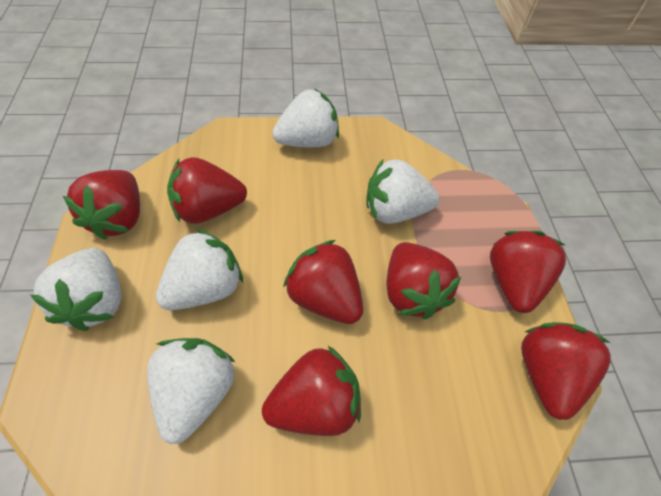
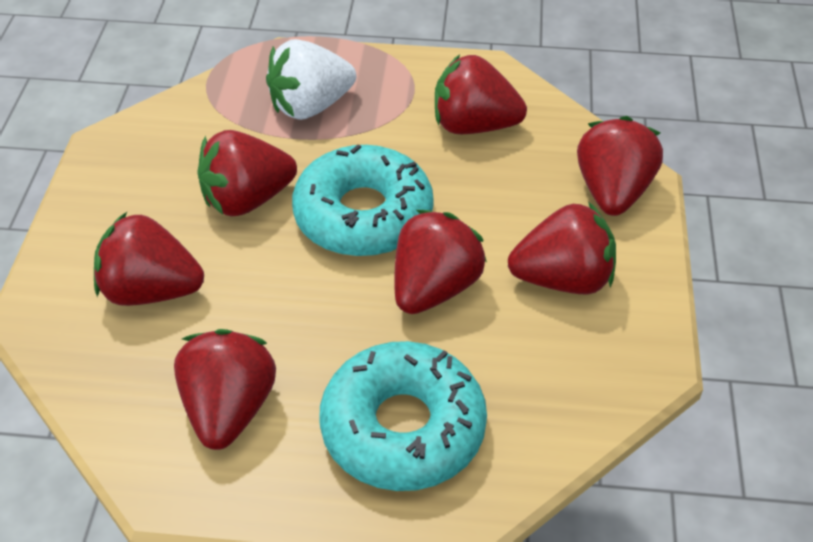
turquoise donut: none = 0 -> [292,144,434,257] [320,341,487,491] = 2
white strawberry: [30,248,122,331] [147,338,235,444] [156,229,243,310] [272,89,339,147] [366,160,439,224] = 5 -> [266,39,356,120] = 1

